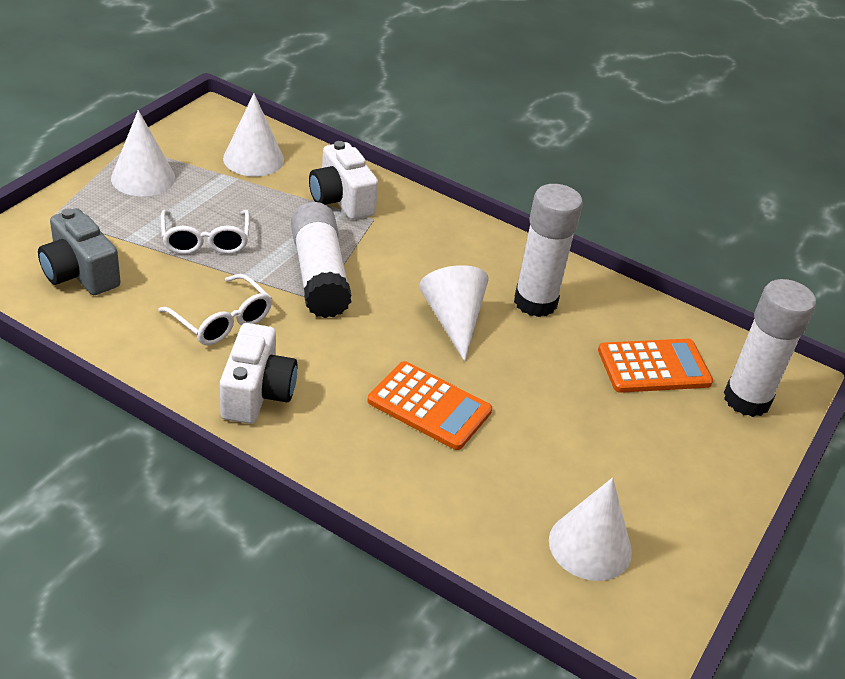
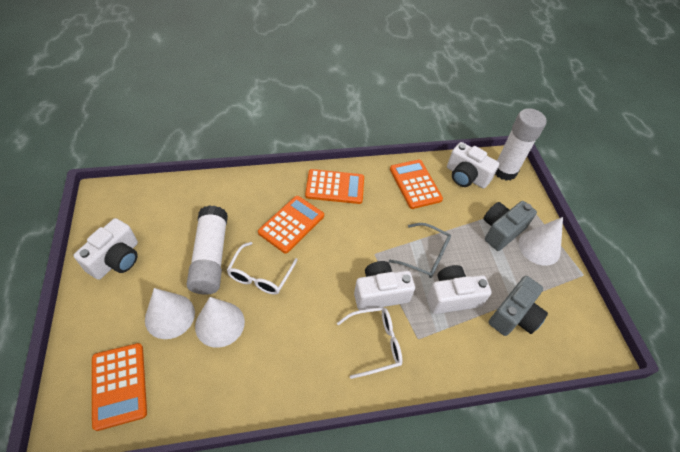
grey camera: [38,208,121,295] = 1 -> [483,201,537,251] [489,276,548,336] = 2
grey glasses: none = 0 -> [389,223,451,278] = 1
orange calculator: [368,361,492,450] [598,339,713,393] = 2 -> [92,343,147,431] [258,196,324,253] [305,169,364,204] [390,160,443,209] = 4
white camera: [220,323,297,424] [309,141,378,220] = 2 -> [73,218,138,280] [354,261,415,310] [427,265,492,314] [447,142,499,189] = 4
white cone: [111,110,175,196] [223,93,284,177] [419,265,489,362] [549,477,632,581] = 4 -> [145,288,195,339] [195,297,245,348] [519,217,563,266] = 3
white glue stick: [291,202,351,318] [514,184,583,317] [724,279,816,417] = 3 -> [186,205,228,295] [495,108,547,181] = 2

